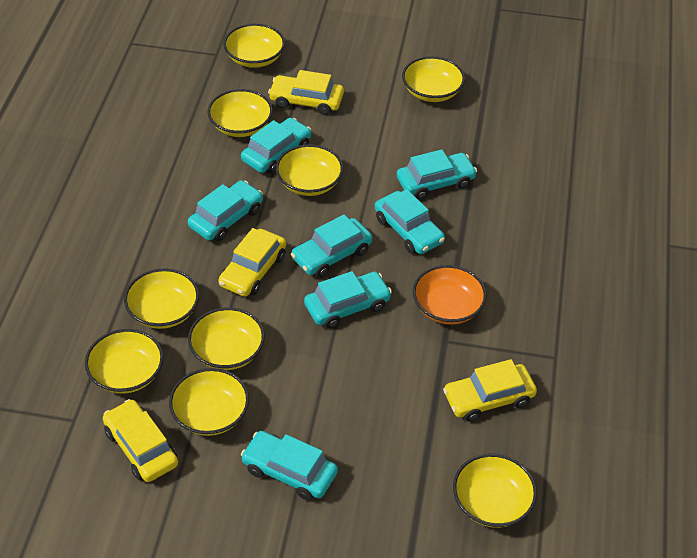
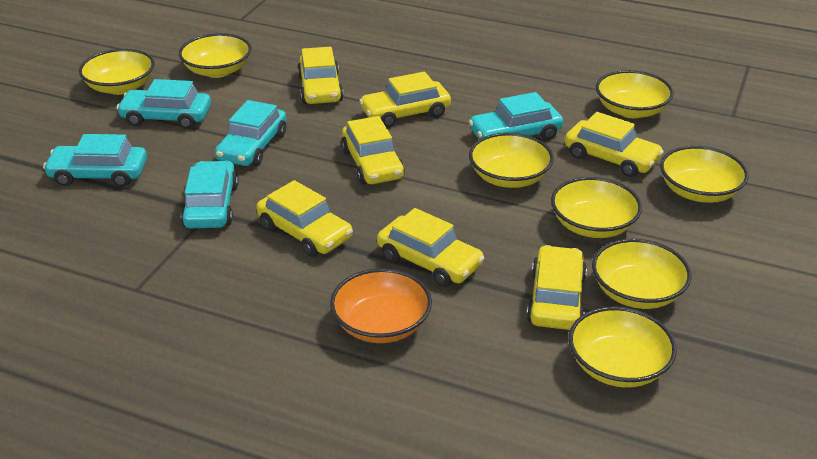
turquoise car: [188,180,263,241] [241,118,311,174] [241,431,338,501] [291,214,372,277] [304,271,392,328] [375,189,445,254] [397,149,477,200] = 7 -> [43,134,147,187] [117,79,211,129] [181,161,238,228] [215,100,286,166] [469,92,563,140] = 5
yellow bowl: [85,329,163,394] [124,268,199,329] [169,368,249,436] [188,307,265,370] [208,89,273,137] [223,24,285,68] [276,144,343,196] [402,56,465,102] [453,454,537,528] = 9 -> [79,49,155,95] [179,33,251,78] [469,133,554,188] [551,177,642,238] [569,307,677,388] [592,239,691,309] [596,70,674,118] [660,146,748,203] = 8
yellow car: [103,399,178,482] [218,228,286,297] [268,70,344,115] [443,359,537,422] = 4 -> [256,180,353,257] [297,47,344,104] [341,116,405,184] [359,72,451,128] [377,208,484,287] [526,245,587,330] [565,112,664,177] = 7

